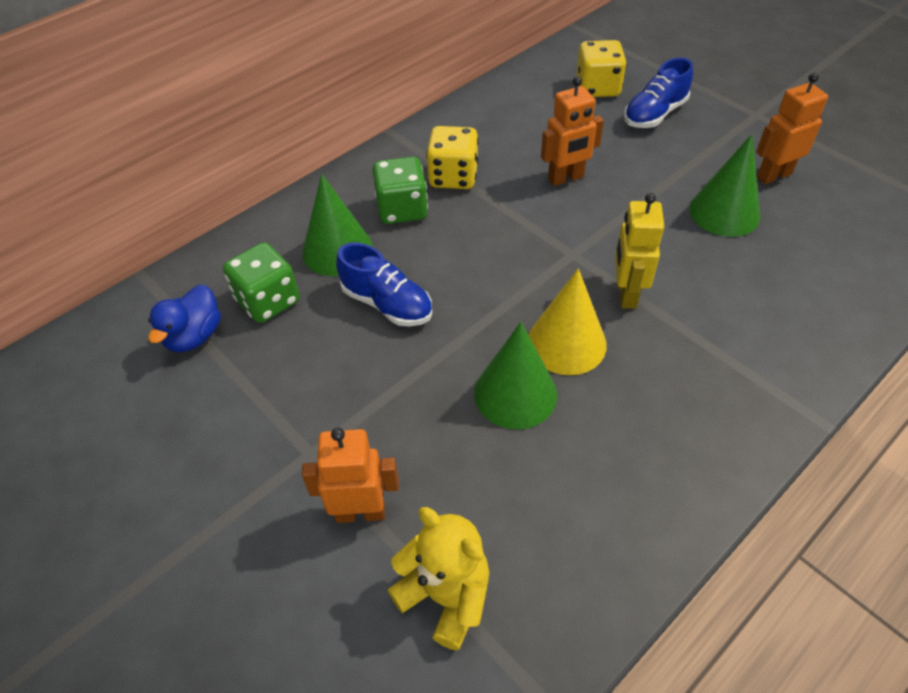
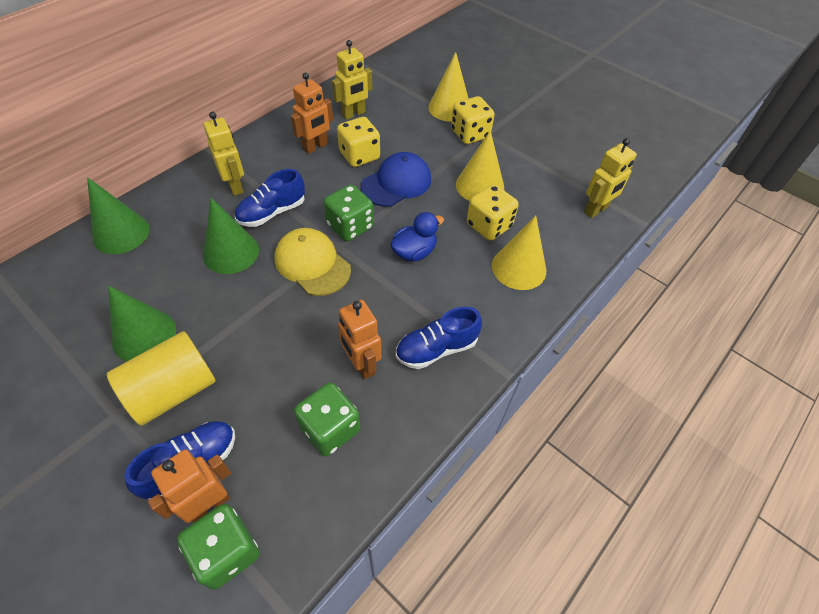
blue cap: none = 0 -> [361,152,431,207] = 1
blue shoe: [336,243,432,326] [624,58,693,128] = 2 -> [124,421,235,499] [235,169,305,227] [396,307,482,369] = 3
green dice: [223,242,300,323] [372,157,428,224] = 2 -> [177,504,259,590] [294,382,360,456] [324,185,374,241] = 3
yellow cap: none = 0 -> [275,228,351,296] = 1
yellow cone: [528,269,607,375] = 1 -> [428,52,469,122] [456,130,504,201] [492,215,546,290] = 3
yellow cylinder: none = 0 -> [107,331,215,426] = 1
yellow dice: [426,126,479,189] [576,40,627,97] = 2 -> [337,117,380,167] [451,96,495,144] [467,184,519,241] = 3
yellow robot: [615,193,665,309] = 1 -> [203,112,244,196] [332,40,372,120] [584,138,637,218] = 3
yellow teddy bear: [388,507,489,651] = 1 -> none = 0

